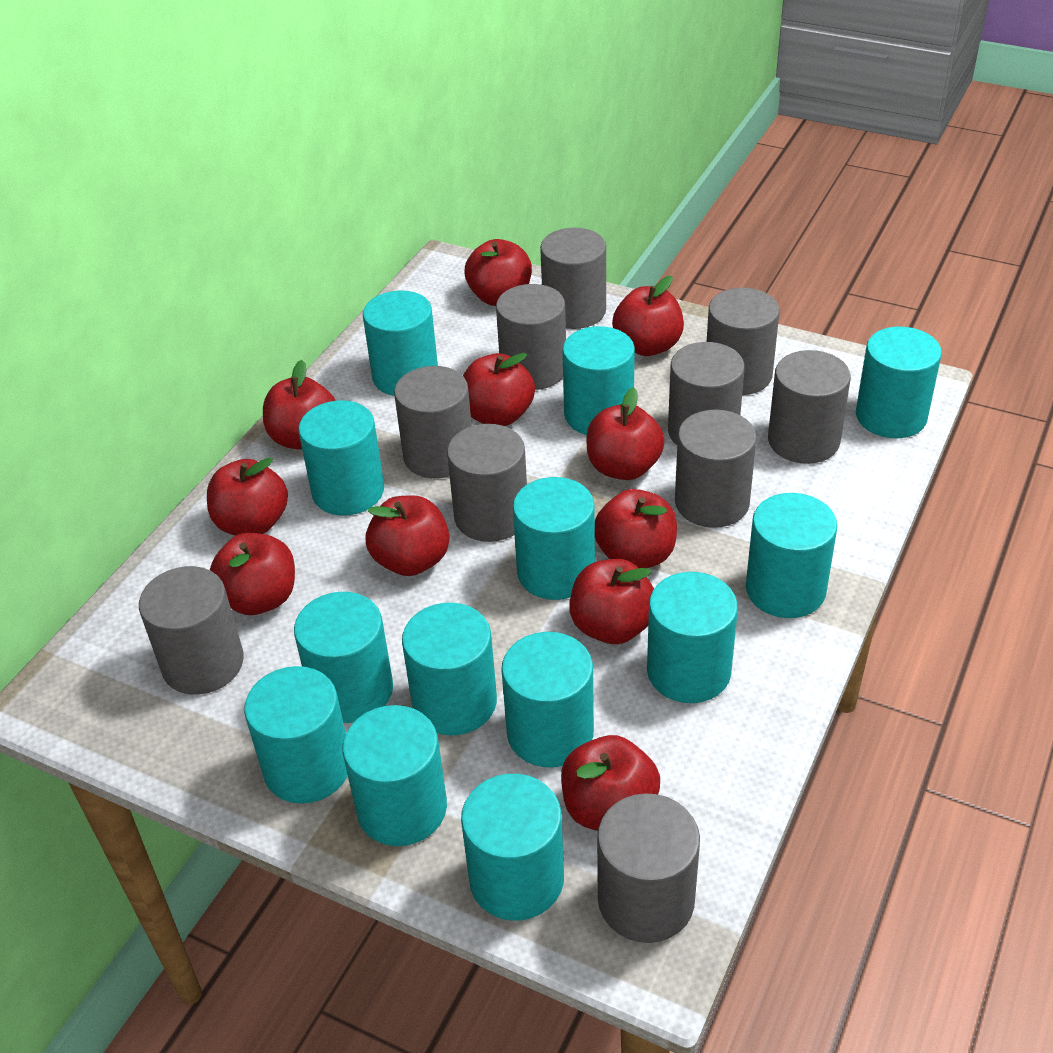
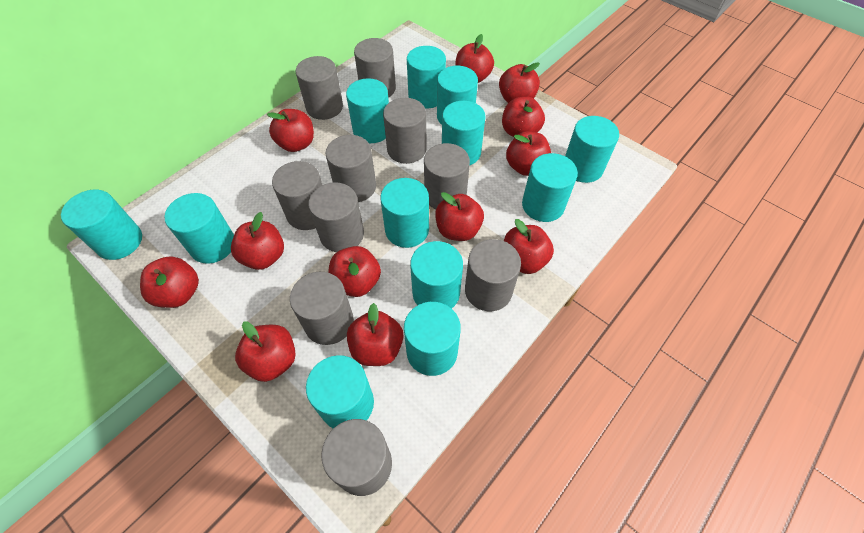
red apple: [207,457,288,535] [210,533,295,615] [263,360,336,450] [365,495,450,576] [463,353,535,426] [465,239,532,306] [561,735,660,831] [569,559,654,644] [586,387,665,480] [595,489,677,568] [612,276,684,356] = 11 -> [140,257,199,308] [231,212,284,270] [235,322,296,382] [267,109,314,152] [328,246,381,297] [347,303,403,366] [435,192,484,241] [455,34,494,83] [499,62,540,103] [502,97,545,137] [504,219,554,274] [506,131,551,176] = 12
turquoise cylinder: [244,666,348,804] [294,592,393,723] [298,400,384,516] [342,705,447,846] [363,290,438,396] [402,603,497,735] [461,774,564,921] [501,632,594,767] [513,477,595,600] [562,326,635,435] [647,572,738,703] [746,493,837,618] [856,327,942,438] = 13 -> [61,190,142,260] [165,193,234,264] [306,355,374,428] [346,78,389,143] [380,178,429,248] [404,302,461,376] [407,46,446,109] [410,241,463,309] [437,66,478,125] [442,101,486,165] [522,153,578,222] [565,116,619,183] = 12

